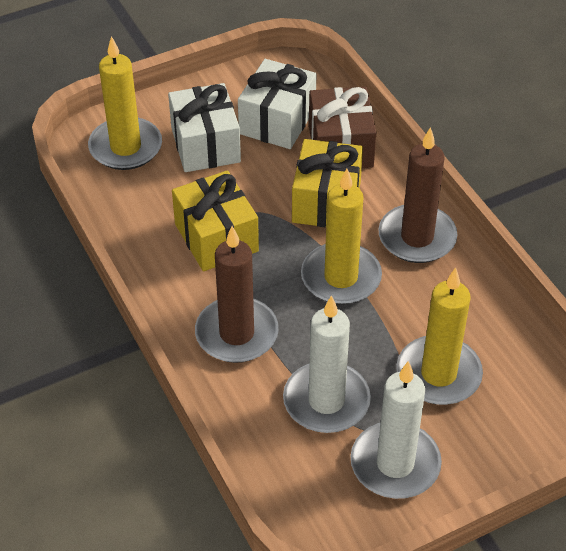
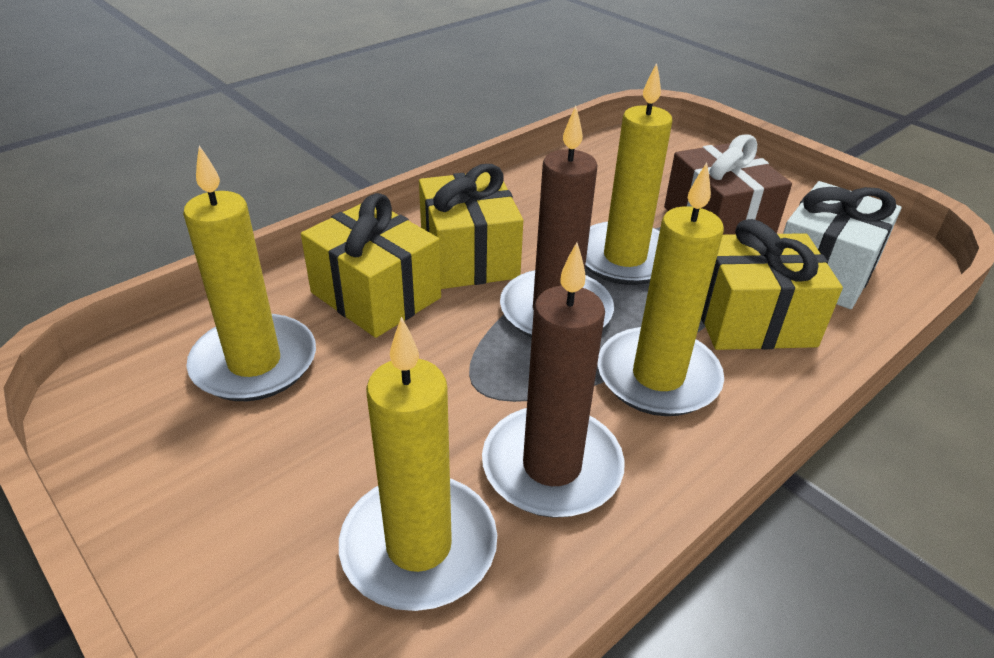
white candle: [283,295,371,433] [351,361,442,499] = 2 -> none = 0
white gift: [168,83,241,172] [238,59,316,149] = 2 -> [783,181,902,309] = 1
yellow candle: [88,36,162,170] [301,169,382,305] [397,268,483,405] = 3 -> [183,145,316,401] [339,317,497,611] [585,63,673,285] [598,162,724,416] = 4
yellow gift: [172,170,259,271] [292,139,363,227] = 2 -> [301,193,441,338] [419,164,523,289] [701,219,843,350] = 3

